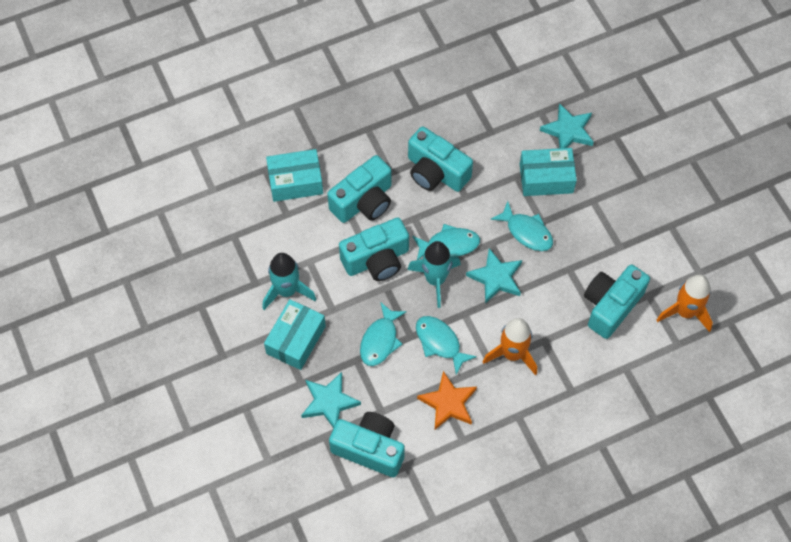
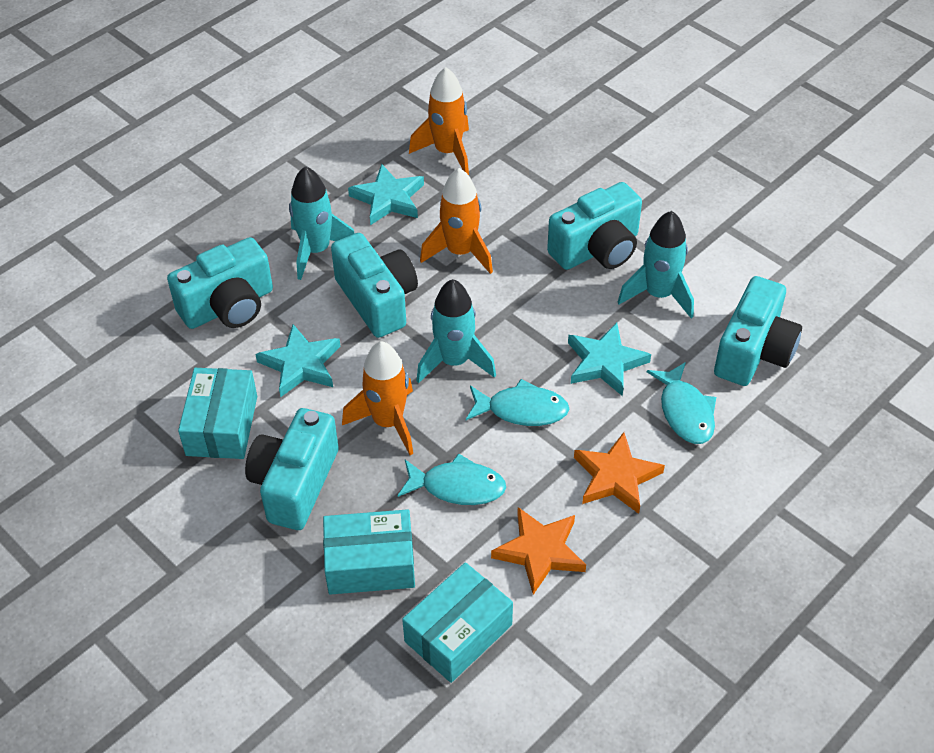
orange rocket: [482,318,537,375] [657,275,713,332] = 2 -> [342,341,413,455] [409,67,469,175] [420,168,493,274] = 3
orange star: [417,371,477,430] = 1 -> [491,507,586,595] [574,432,665,514] = 2
turquoise fish: [360,302,407,366] [412,224,480,260] [416,316,477,375] [490,201,553,251] = 4 -> [398,453,506,505] [466,379,569,426] [647,362,716,444] = 3
turquoise rocket: [262,253,316,310] [407,241,461,308] = 2 -> [289,166,355,280] [416,279,496,383] [618,211,694,318] = 3

